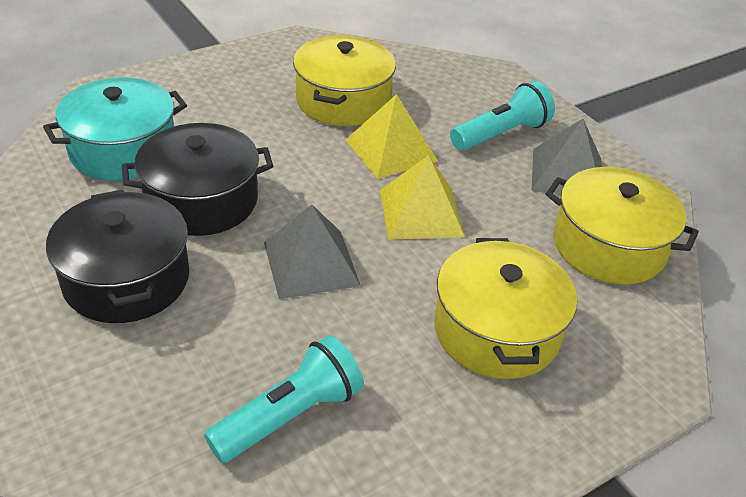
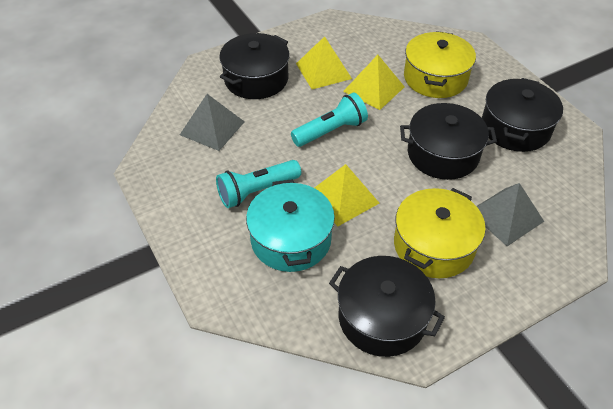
black pot: [46,190,190,323] [122,123,273,236] = 2 -> [219,33,290,99] [329,256,445,357] [400,103,497,180] [482,78,563,152] = 4
yellow pot: [293,35,396,126] [434,238,577,379] [546,167,699,285] = 3 -> [394,188,486,278] [404,31,476,98] = 2
yellow pyramid: [346,94,438,179] [380,155,465,240] = 2 -> [296,36,352,89] [314,164,379,226] [343,55,405,110] = 3

